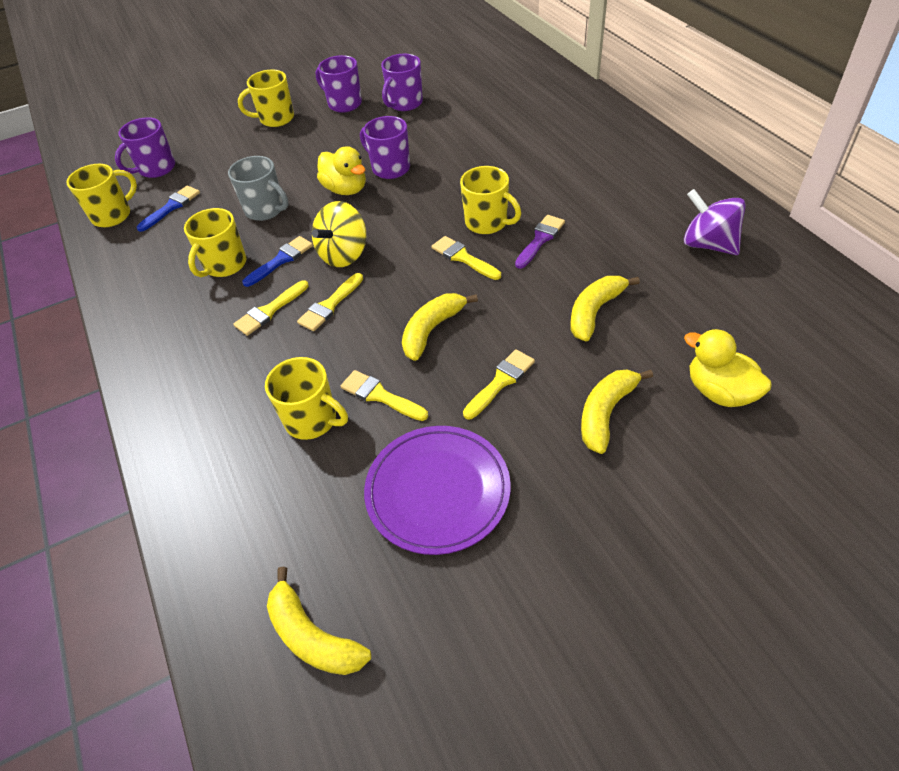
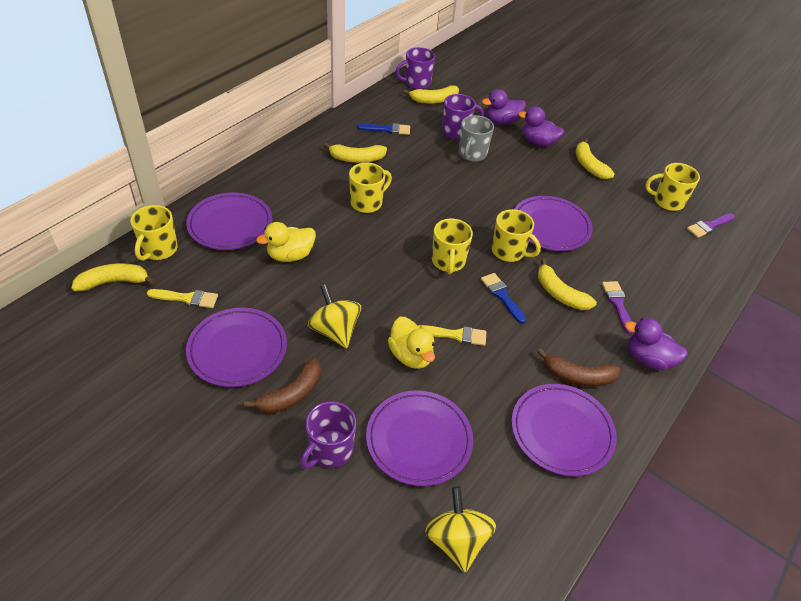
brown banana: none = 0 -> [244,358,321,414] [537,349,620,386] = 2
purple brush: [515,215,565,269] = 1 -> [602,281,633,334] [687,213,735,238] = 2
purple duck: none = 0 -> [482,89,526,125] [518,106,564,147] [625,318,688,370] = 3
purple mug: [115,117,175,178] [316,55,362,113] [360,116,410,179] [381,54,423,111] = 4 -> [300,401,356,469] [395,47,435,89] [442,94,484,139] = 3
purple plate: [364,426,511,555] = 1 -> [186,192,272,250] [186,308,287,387] [366,390,473,486] [512,384,617,477] [514,196,593,251] = 5
purple spinning top: [684,189,746,255] = 1 -> none = 0
yellow banana: [267,567,371,675] [402,293,478,361] [570,276,640,341] [581,369,653,454] = 4 -> [71,263,155,291] [324,143,387,163] [403,85,459,104] [538,258,597,310] [576,138,615,179] = 5
yellow brush: [233,280,309,336] [297,273,363,331] [341,370,428,421] [431,236,501,280] [463,349,535,419] = 5 -> [147,289,218,308] [418,325,486,346] = 2
yellow spinning top: [312,201,366,267] = 1 -> [308,284,361,348] [425,486,496,573] = 2

